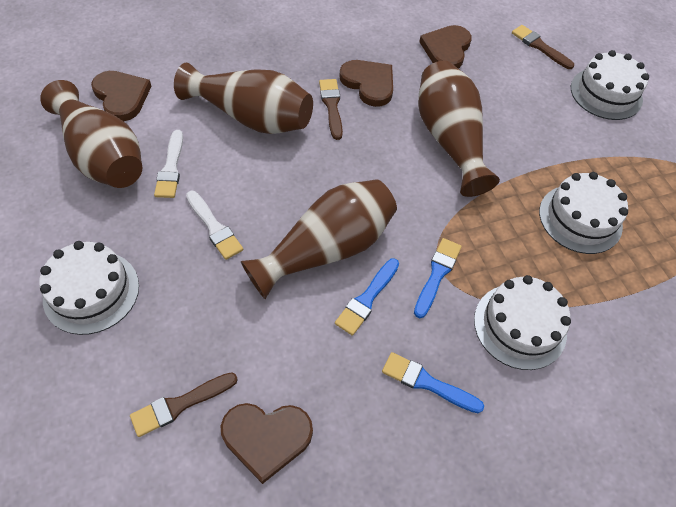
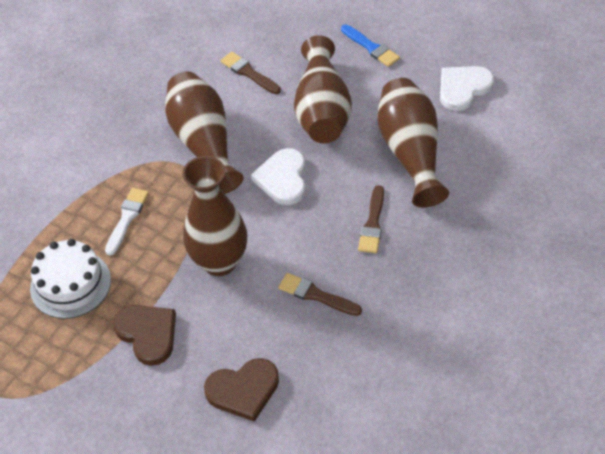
blue brush: [335,258,399,336] [382,352,485,413] [414,238,462,318] = 3 -> [341,25,400,67] = 1
brown heart: [91,71,151,121] [221,403,313,484] [340,60,393,107] [419,25,472,68] = 4 -> [113,305,176,366] [204,358,279,422] = 2
white brush: [154,130,183,198] [186,191,243,260] = 2 -> [105,188,149,256] = 1
white cake: [39,241,139,335] [474,275,571,370] [539,172,628,254] [571,50,649,120] = 4 -> [30,239,111,319] = 1
white heart: none = 0 -> [251,148,306,205] [440,66,494,111] = 2

